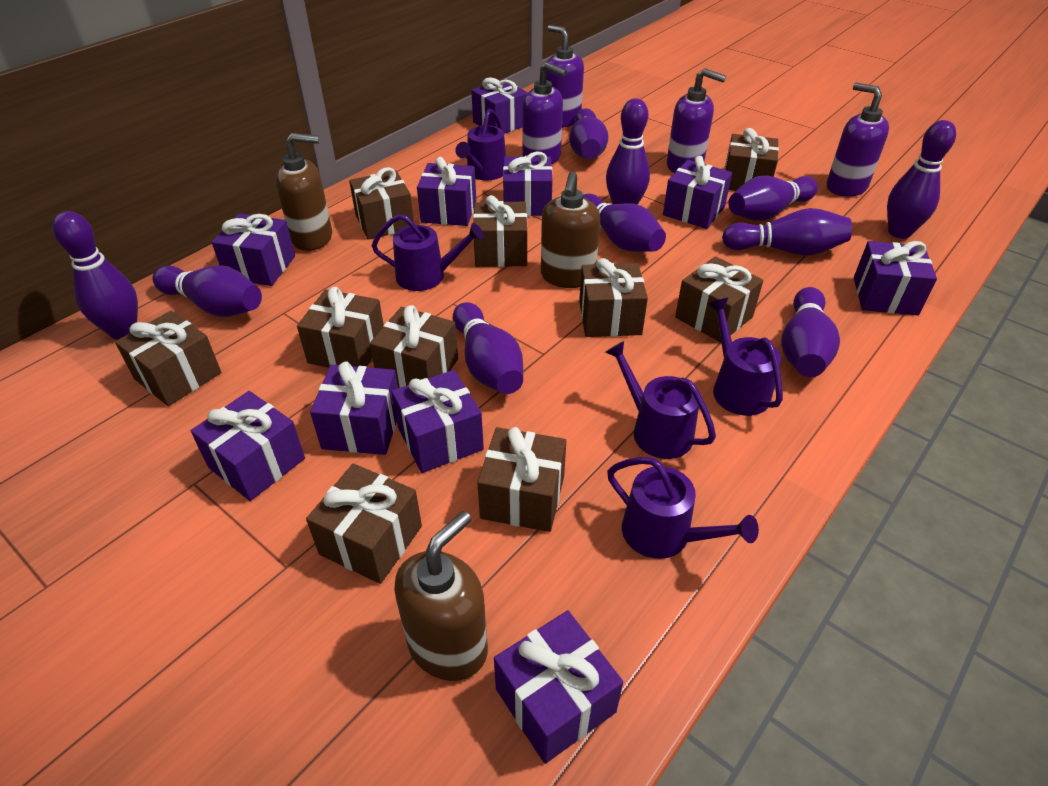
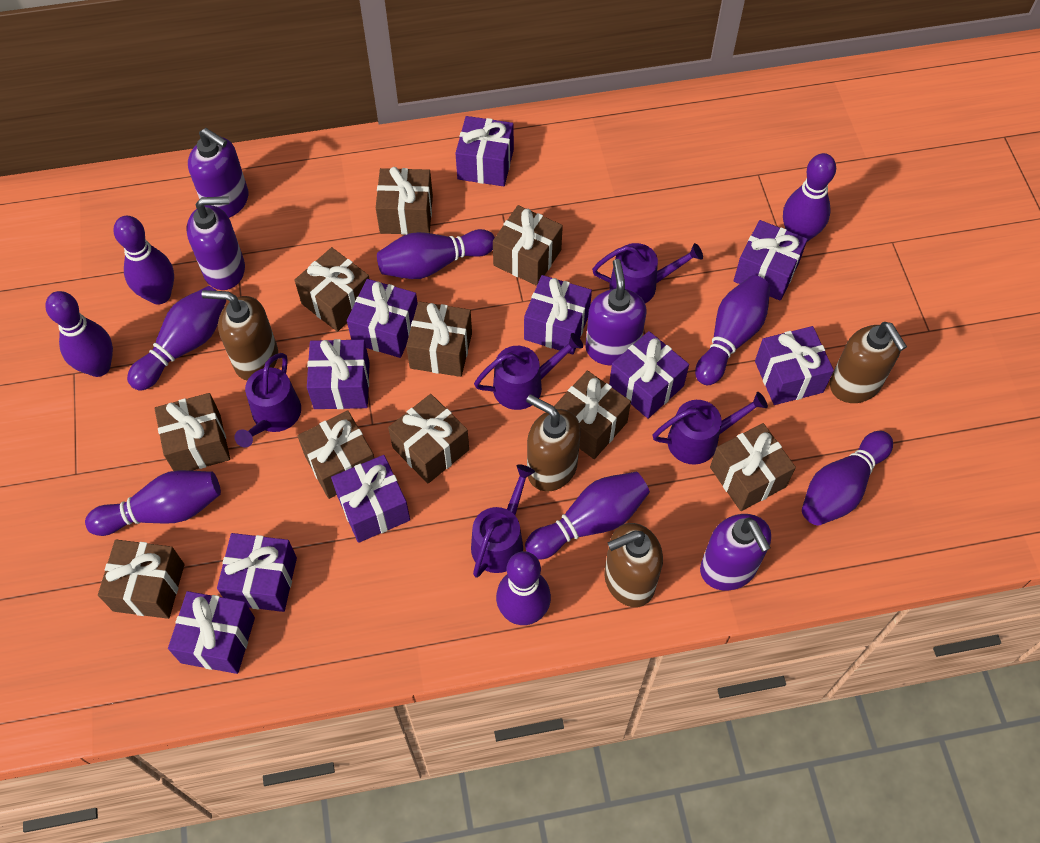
brown soap dispenser: [275,133,332,251] [394,511,488,681] [541,172,600,288] = 3 -> [201,290,278,380] [526,395,581,491] [604,523,663,607] [830,322,907,403] = 4

